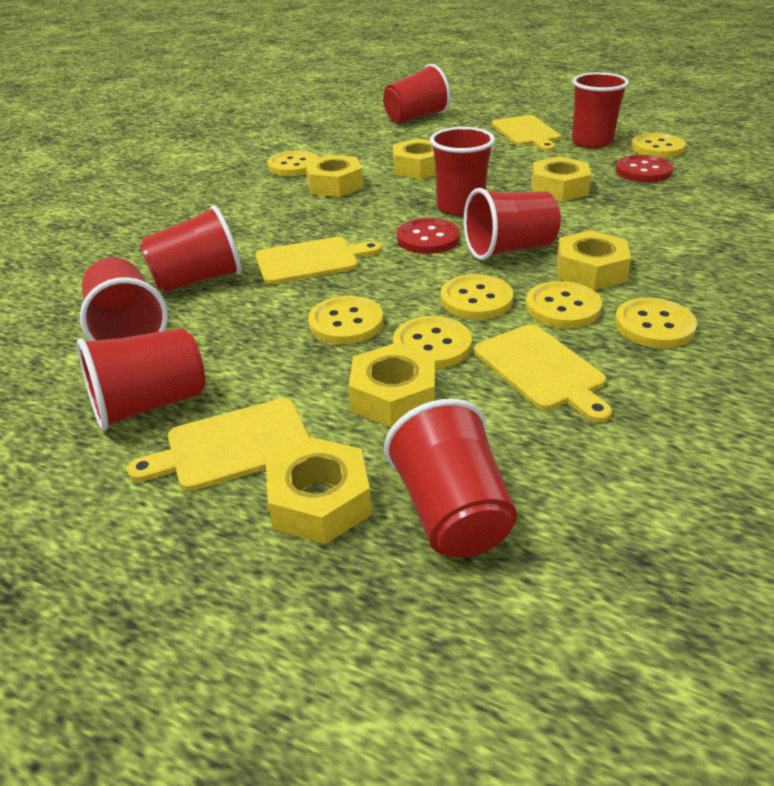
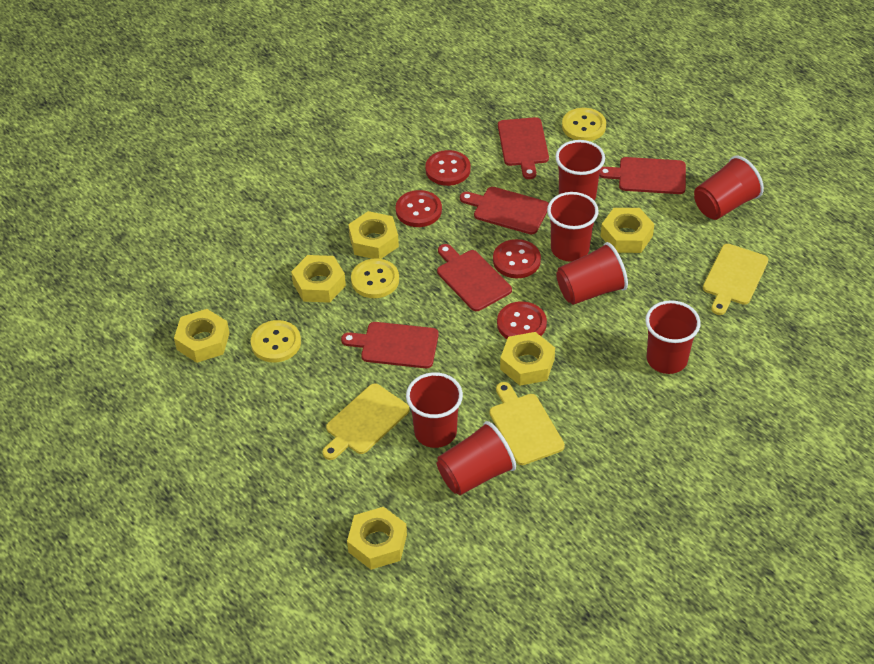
red button: [397,218,460,254] [615,155,673,182] = 2 -> [395,190,442,227] [425,150,471,186] [493,239,541,278] [497,301,547,339] = 4
red cup: [77,328,205,431] [80,258,168,341] [139,205,242,293] [383,64,451,124] [384,399,517,557] [430,127,495,216] [464,188,561,260] [572,72,629,148] = 8 -> [406,372,463,448] [437,421,516,495] [547,192,599,262] [555,140,605,201] [556,242,628,305] [645,300,701,374] [694,156,764,220] = 7
red cutting board: none = 0 -> [341,322,439,368] [437,244,512,311] [460,187,549,235] [498,117,549,179] [599,157,686,194] = 5
yellow button: [267,150,319,176] [308,296,383,345] [393,316,472,369] [440,274,513,320] [526,281,602,328] [615,298,697,348] [631,133,686,158] = 7 -> [251,320,301,363] [351,258,399,298] [562,108,606,141] = 3
yellow cutting board: [127,398,310,491] [256,237,381,284] [474,324,612,423] [492,115,561,151] = 4 -> [322,383,410,460] [489,382,565,465] [703,244,768,315] = 3

